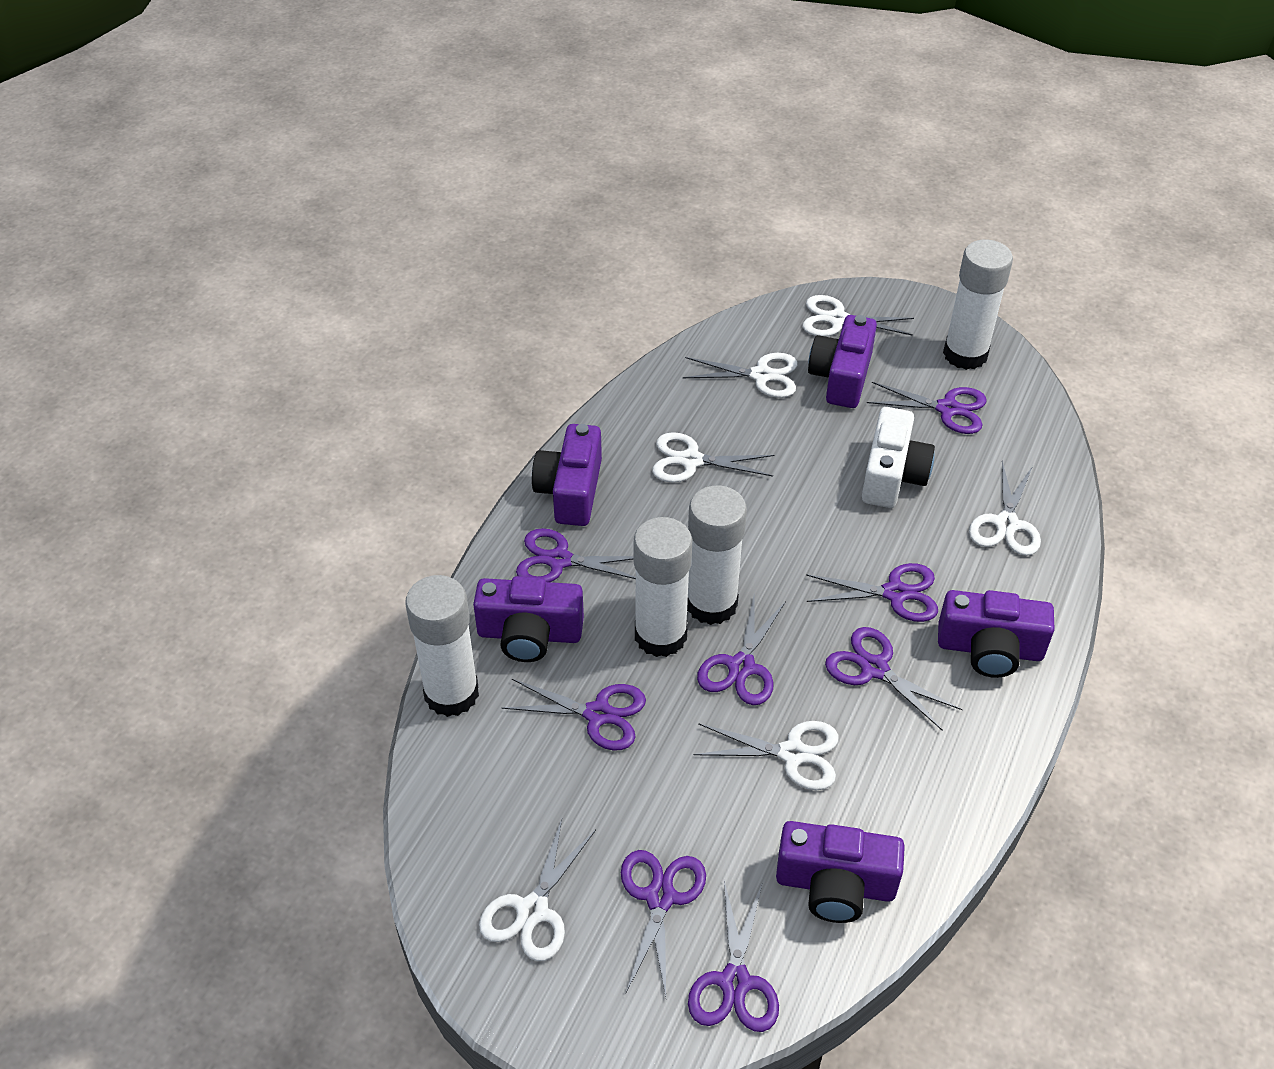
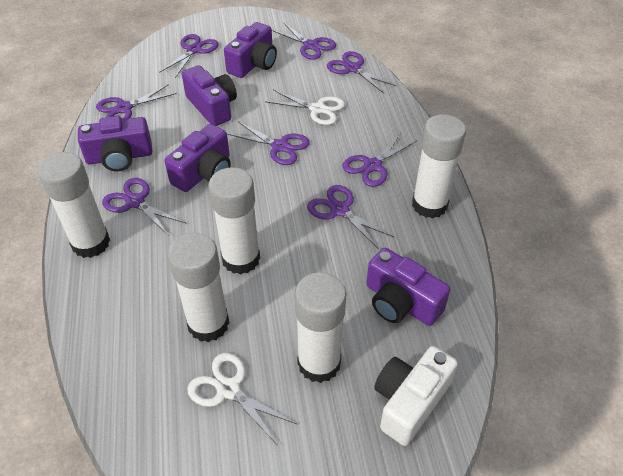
white glue stick: [405,575,479,717] [634,517,693,657] [687,486,747,625] [943,240,1013,370] = 4 -> [37,152,110,258] [168,233,229,342] [208,167,260,275] [294,272,346,383] [412,114,466,218] = 5
white scissors: [479,819,596,961] [652,432,775,483] [683,353,797,398] [694,721,839,790] [803,295,914,336] [969,461,1041,556] = 6 -> [187,353,297,446] [265,90,345,125] = 2

